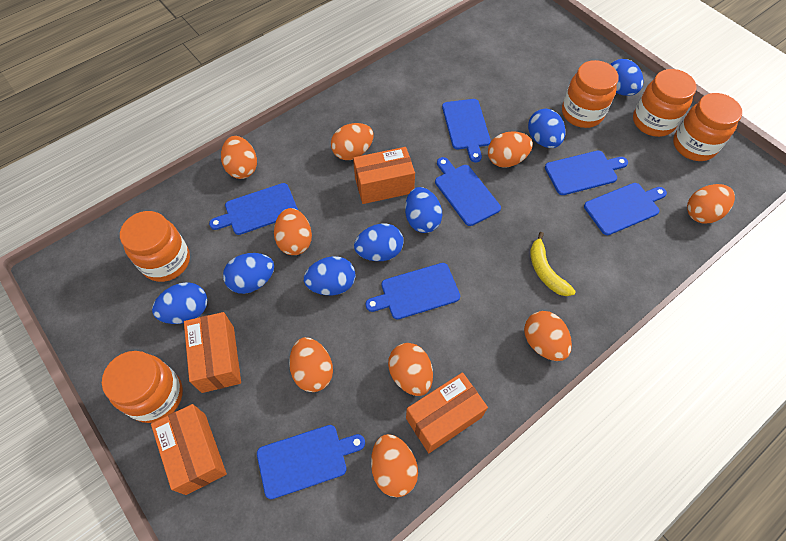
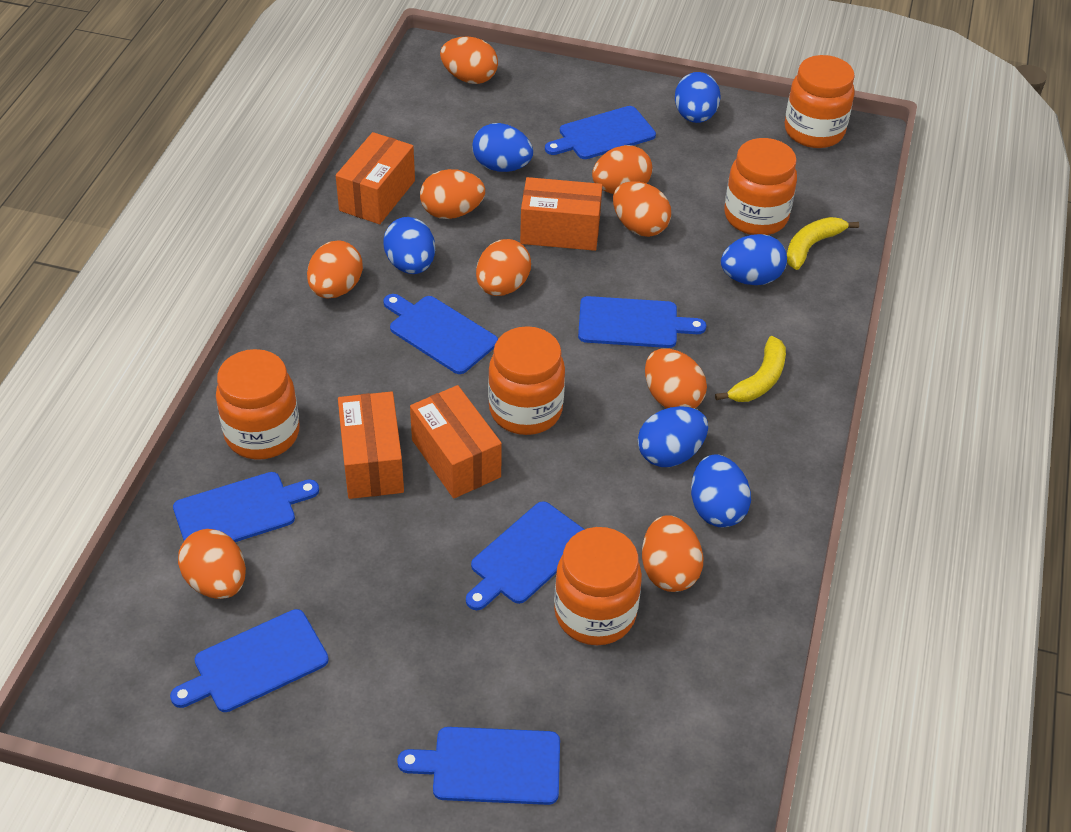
blue egg: [152,282,207,324] [223,253,274,294] [304,256,355,295] [354,223,404,261] [405,187,442,233] [528,108,565,148] [610,59,644,96] = 7 -> [383,217,435,274] [473,123,533,172] [638,406,708,467] [675,72,720,123] [691,454,751,528] [721,234,787,285] = 6
yellow banana: [530,232,576,296] = 1 -> [715,336,786,402] [787,217,859,270] = 2

